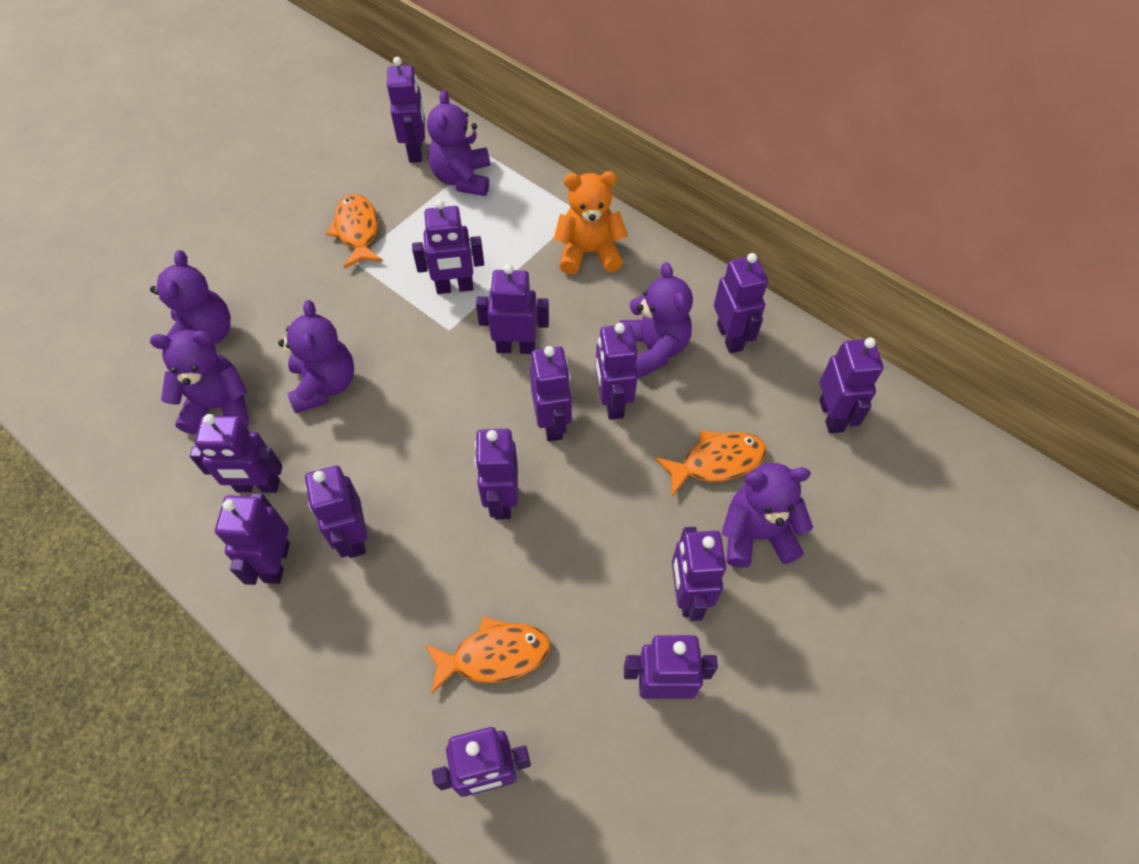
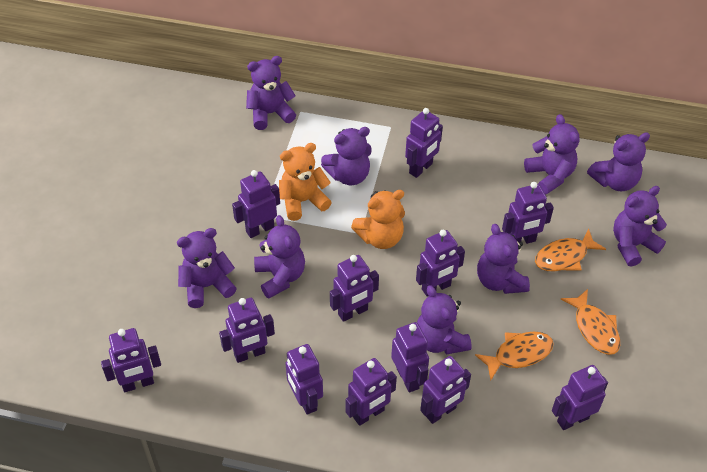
orange teddy bear: [553,171,628,275] = 1 -> [279,143,332,221] [351,190,405,249] = 2
purple robot: [190,414,282,493] [215,493,290,585] [305,466,368,558] [387,57,425,163] [412,199,484,294] [432,727,531,797] [474,429,518,519] [476,264,549,354] [530,346,572,442] [595,323,638,420] [624,635,718,699] [672,527,726,621] [714,253,768,353] [819,338,883,433] = 14 -> [101,328,161,392] [219,298,275,363] [232,170,280,238] [285,344,323,415] [330,255,379,322] [346,358,397,426] [391,322,429,393] [405,108,443,178] [416,230,465,297] [420,356,471,424] [502,182,554,244] [552,365,608,430] = 12
purple teddy bear: [150,250,231,345] [150,330,249,434] [278,300,354,413] [427,90,490,196] [620,262,693,378] [722,463,813,568] = 6 -> [177,228,237,308] [246,56,296,130] [254,215,305,299] [321,127,372,185] [417,285,472,355] [477,224,530,294] [524,114,580,194] [587,132,650,191] [613,186,667,267] = 9

